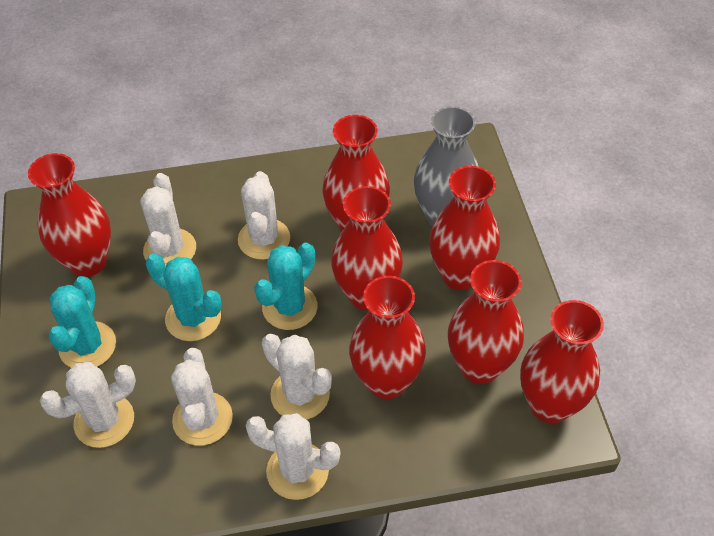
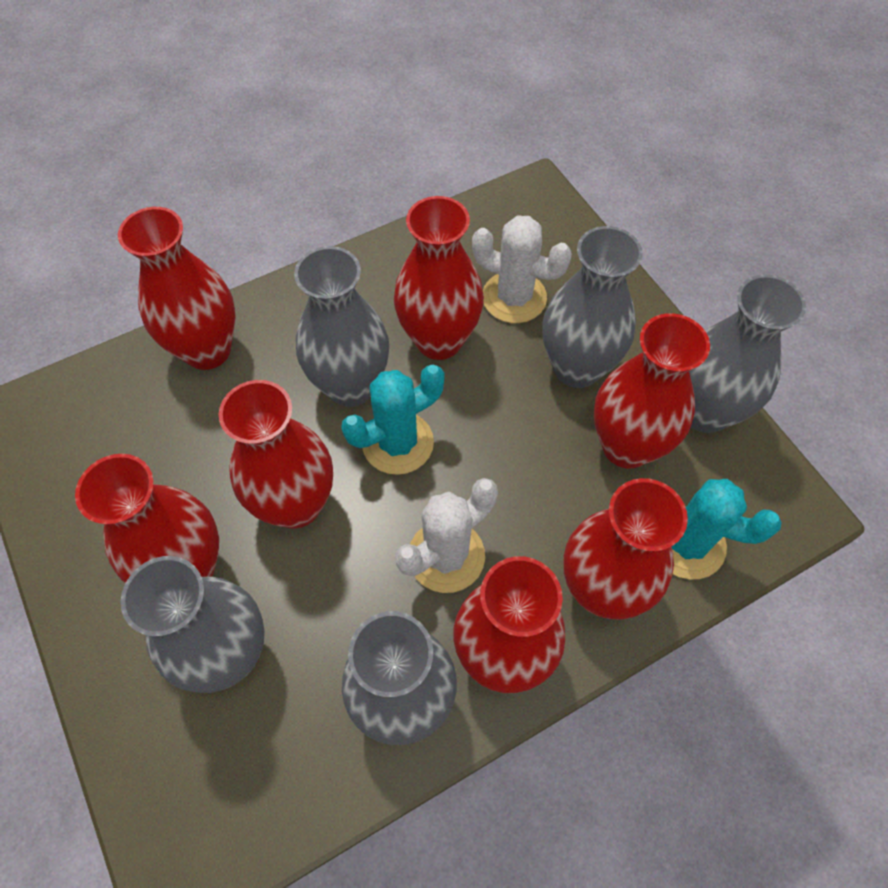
grey vase: [414,106,479,226] = 1 -> [121,556,265,693] [294,246,389,407] [342,611,457,745] [542,226,643,388] [689,274,806,433] = 5
turquoise cactus: [49,276,116,368] [146,254,222,341] [254,243,317,330] = 3 -> [341,365,444,475] [672,479,782,579] = 2
white cactus: [40,362,136,448] [140,173,196,266] [171,348,233,446] [238,171,290,260] [246,413,340,500] [262,334,332,420] = 6 -> [395,478,498,593] [472,215,572,323] = 2

